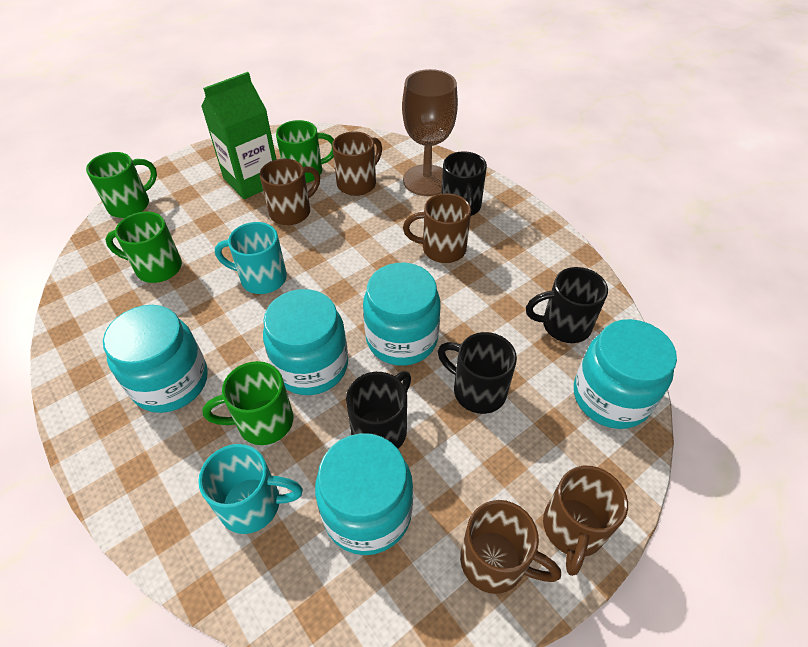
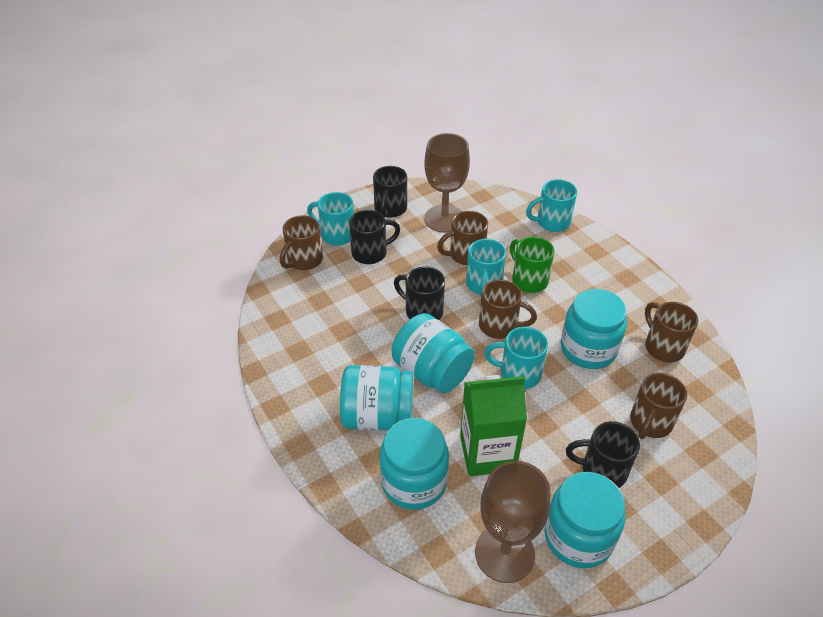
brown goblet: [402,69,458,196] = 1 -> [424,133,470,233] [475,461,550,583] = 2
green mug: [86,152,157,218] [105,212,182,283] [202,361,293,445] [276,120,334,183] = 4 -> [510,237,554,293] = 1
turquoise mug: [198,444,303,534] [215,222,287,294] = 2 -> [307,192,354,245] [466,239,506,296] [484,327,548,389] [526,179,577,232] = 4

